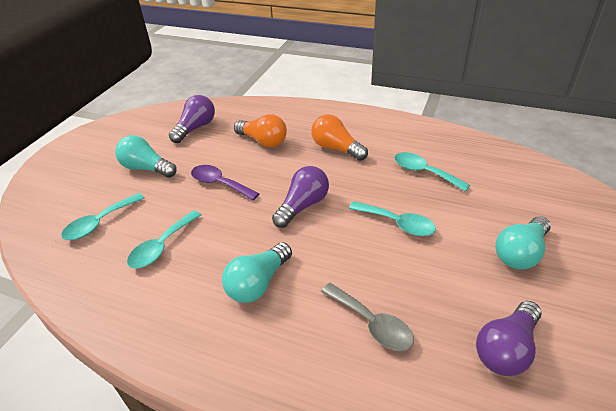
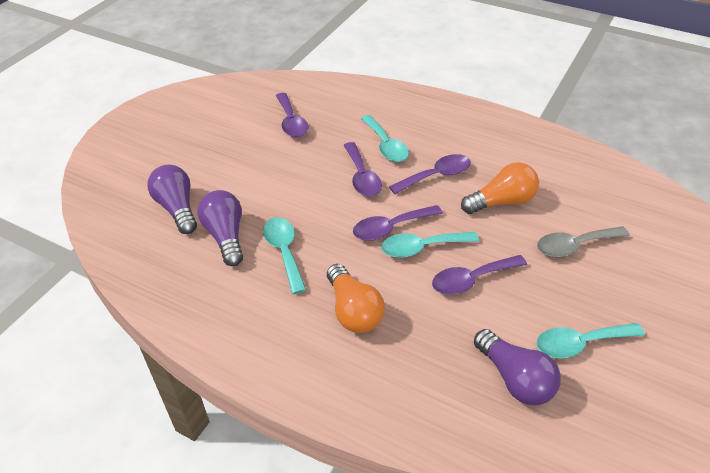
purple spoon: [191,165,259,200] = 1 -> [276,93,308,137] [344,142,382,196] [353,205,443,241] [389,154,471,194] [432,255,527,295] = 5
turquoise light bulb: [115,135,177,178] [222,242,292,303] [495,216,551,270] = 3 -> none = 0

